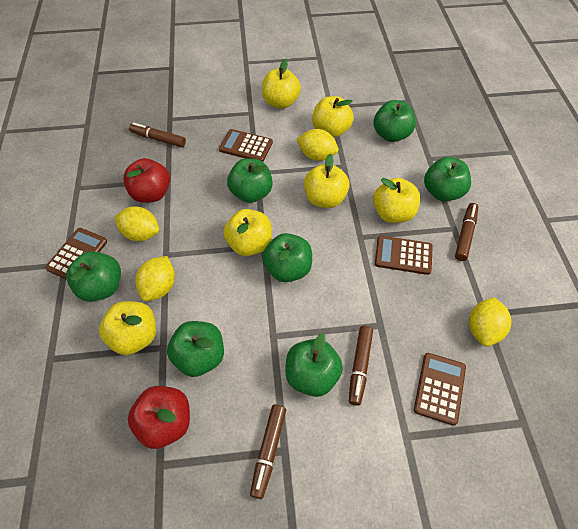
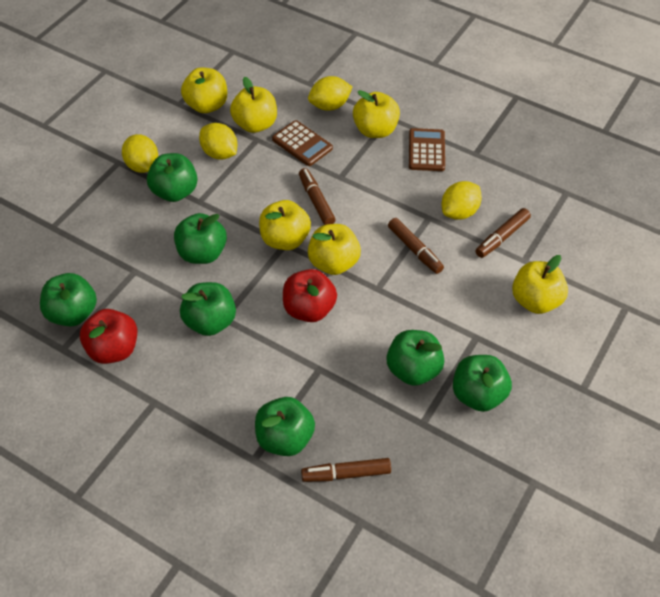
brown calculator: [45,228,107,280] [219,129,273,162] [375,236,433,275] [414,353,466,426] = 4 -> [272,120,333,166] [409,128,445,171] = 2

